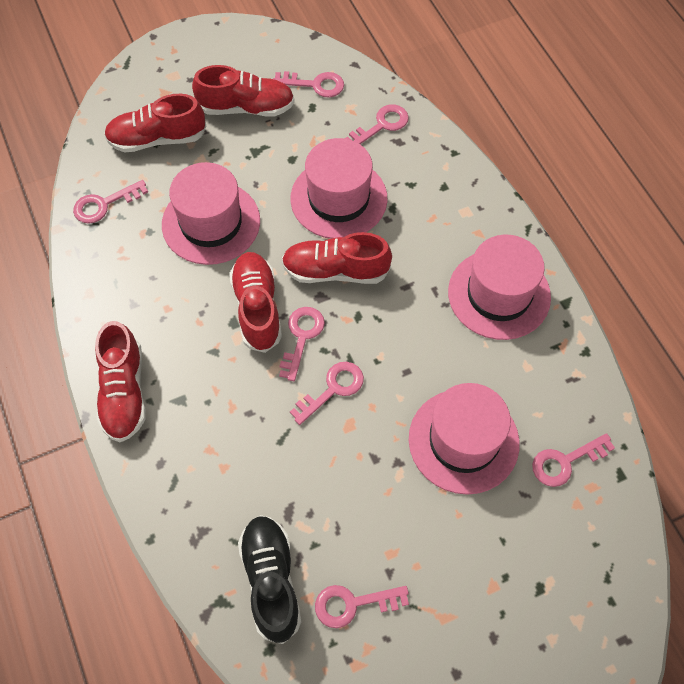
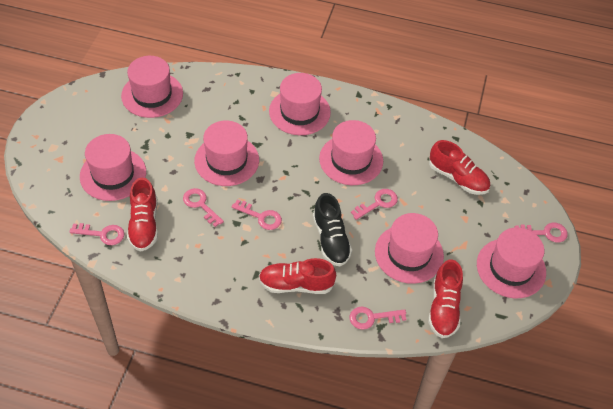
pink hat: [162,162,260,265] [290,138,388,239] [409,383,520,495] [448,235,551,340] = 4 -> [80,134,146,201] [121,56,183,118] [194,121,259,186] [269,73,331,135] [319,120,383,185] [375,213,444,284] [477,227,546,298] = 7
pink key: [73,180,148,224] [273,71,344,98] [279,307,325,381] [290,362,364,425] [315,585,409,628] [344,104,409,144] [532,433,615,487] = 7 -> [70,223,124,245] [183,188,224,227] [232,200,282,230] [350,307,406,330] [351,189,398,220] [515,223,568,242] = 6
red shoe: [95,321,146,442] [104,94,206,153] [192,65,295,117] [229,252,282,353] [282,232,392,284] = 5 -> [127,178,158,252] [259,258,336,294] [428,259,463,338] [429,140,490,195] = 4

